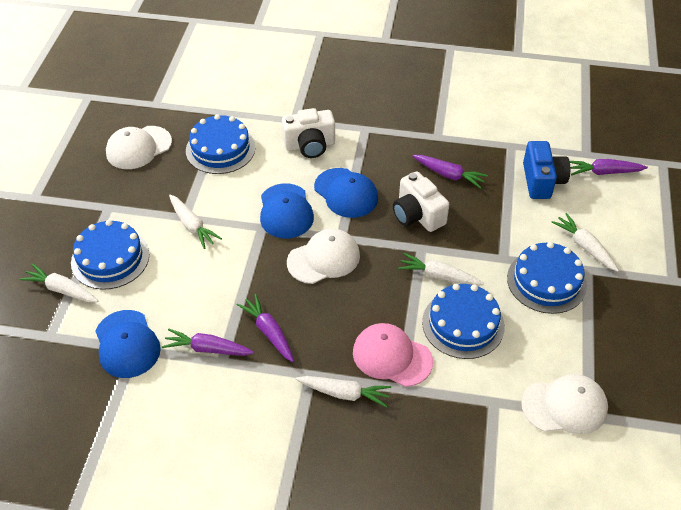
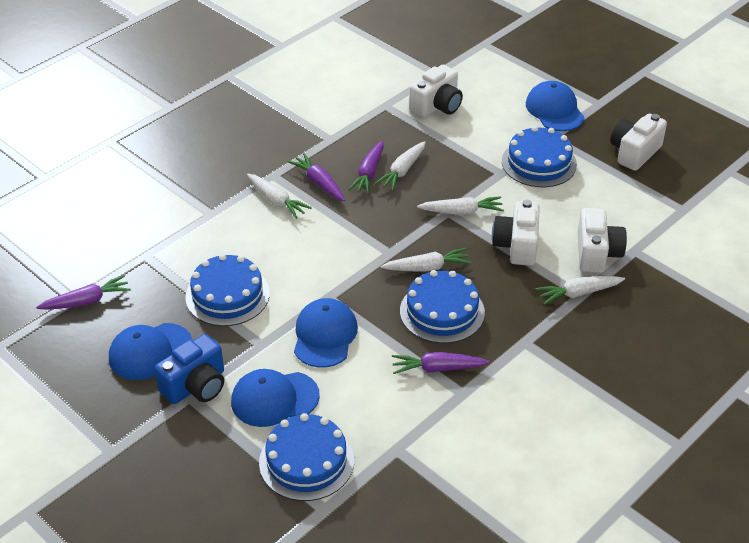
blue cap: [95,310,161,378] [260,183,314,238] [314,168,378,218] = 3 -> [109,323,193,380] [231,369,320,427] [294,298,358,368] [526,81,585,131] = 4
pink cap: [353,323,433,387] = 1 -> none = 0
white camera: [282,108,335,158] [393,171,449,232] = 2 -> [409,65,463,118] [492,200,540,266] [577,208,627,273] [610,114,667,171] = 4
white cap: [106,126,172,169] [287,229,360,284] [521,374,608,434] = 3 -> none = 0

